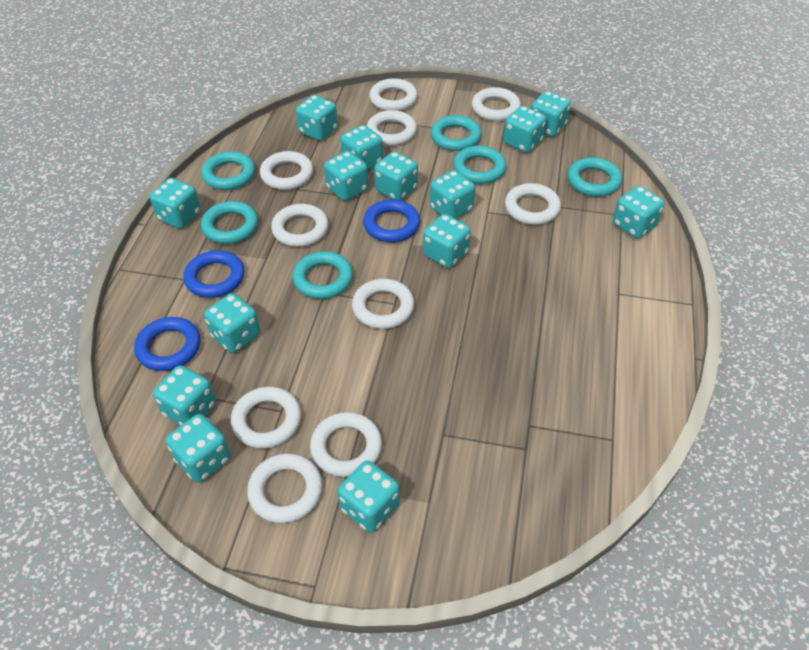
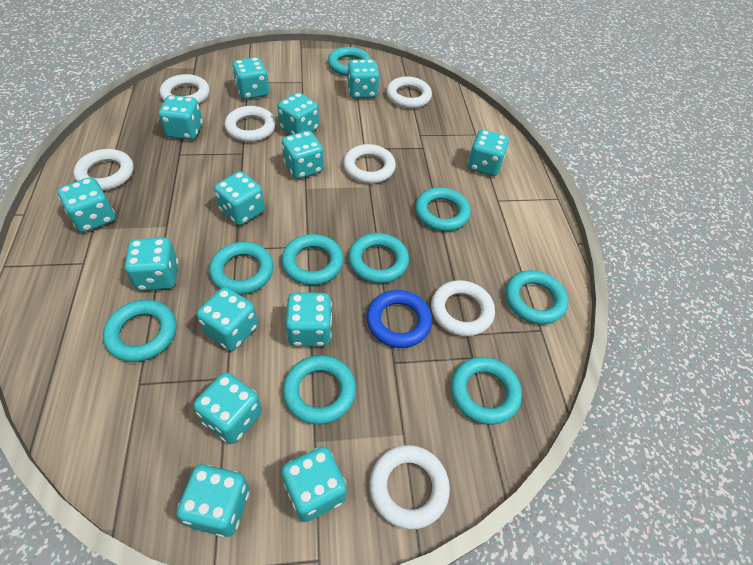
blue ring: [134,317,200,371] [183,250,245,298] [363,199,420,242] = 3 -> [367,290,432,348] = 1
turquoise ring: [201,151,255,190] [201,201,258,244] [292,251,353,299] [431,115,482,151] [453,146,506,184] [568,157,622,197] = 6 -> [103,300,177,362] [209,242,274,295] [281,234,343,285] [283,355,356,424] [328,47,371,76] [348,233,409,283] [415,187,471,231] [451,357,522,425] [505,270,568,324] = 9
white ring: [231,387,301,449] [247,453,323,523] [260,151,313,190] [271,204,328,247] [310,412,382,477] [352,279,414,329] [367,110,417,146] [369,78,418,111] [472,87,521,121] [505,183,561,225] = 10 -> [74,149,134,191] [160,74,210,104] [225,106,276,142] [343,144,396,184] [369,445,450,529] [386,76,432,109] [431,280,495,337] = 7

